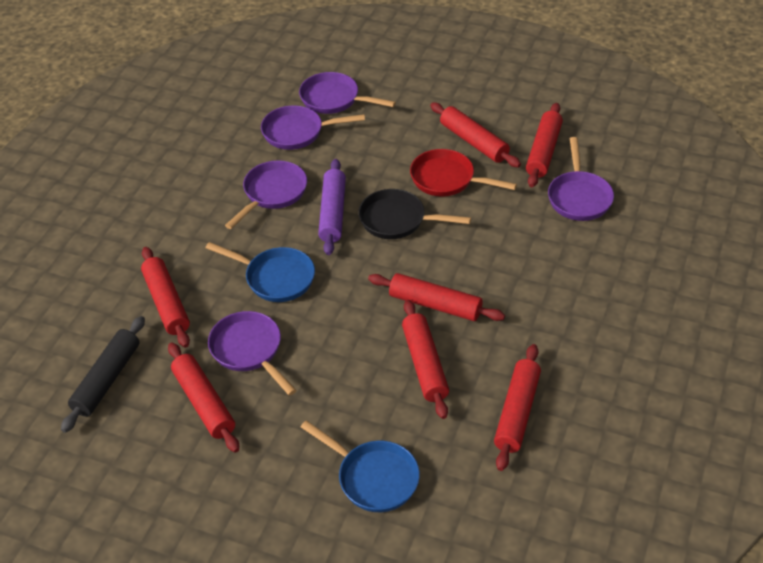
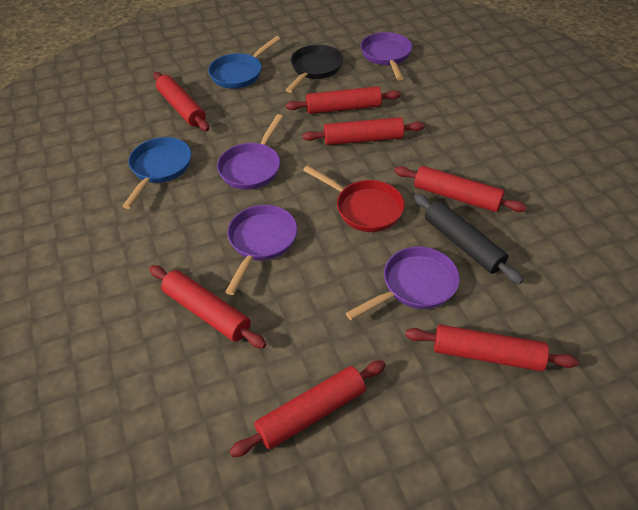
purple pan: [208,311,296,396] [225,161,307,229] [261,106,365,150] [299,72,396,114] [548,137,614,221] = 5 -> [217,114,283,190] [225,205,297,295] [346,247,460,320] [361,32,412,80] = 4
purple rolling pin: [318,159,346,255] = 1 -> none = 0

